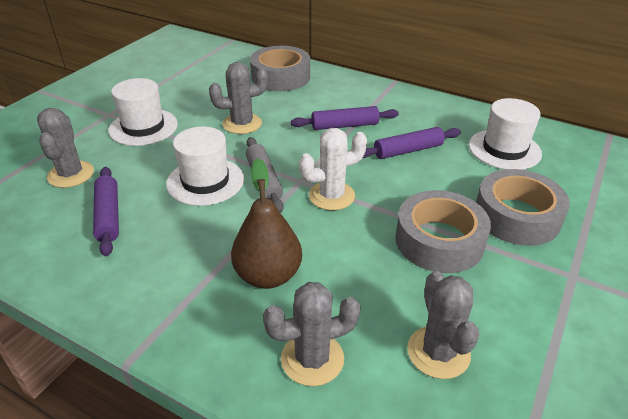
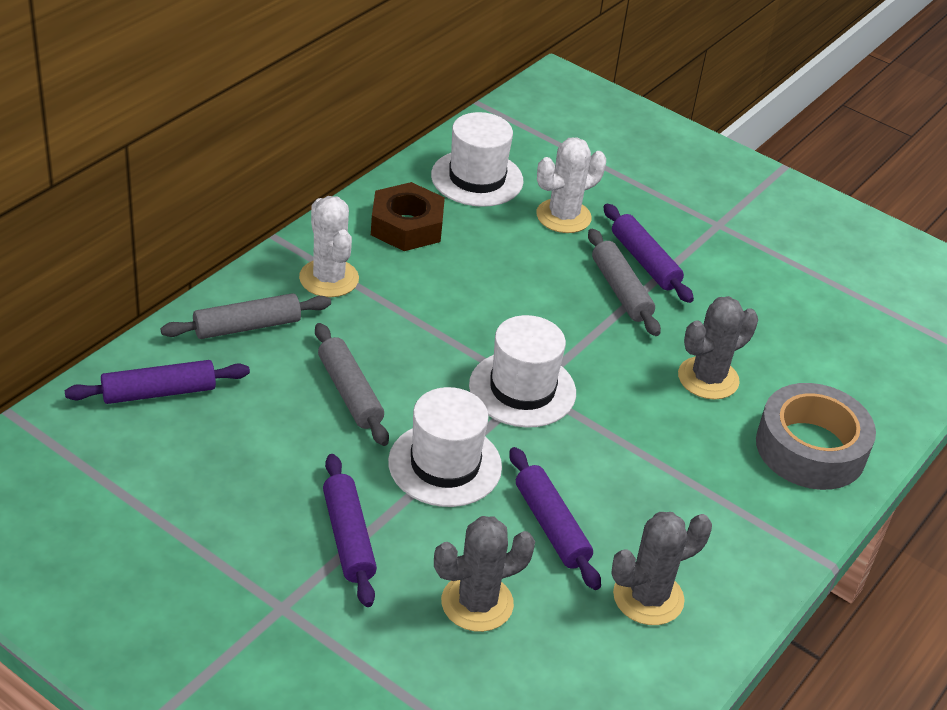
brown nut: none = 0 -> [371,182,445,251] = 1
brown pear: [231,158,302,289] = 1 -> none = 0
grey cactus: [37,108,94,188] [209,62,268,134] [263,282,361,386] [407,271,479,379] = 4 -> [434,516,535,632] [611,512,712,625] [678,296,758,400] = 3
grey rolling pin: [246,137,284,213] = 1 -> [160,293,331,339] [315,323,389,446] [588,229,661,336] = 3
grey tape: [250,46,310,91] [395,190,491,273] [476,169,570,246] = 3 -> [756,383,876,490] = 1
purple rolling pin: [93,167,119,256] [291,106,399,130] [363,127,461,159] = 3 -> [65,360,250,404] [323,454,377,607] [509,447,601,590] [603,204,694,303] = 4
white cactus: [299,128,367,210] = 1 -> [299,196,359,297] [536,137,606,233] = 2

